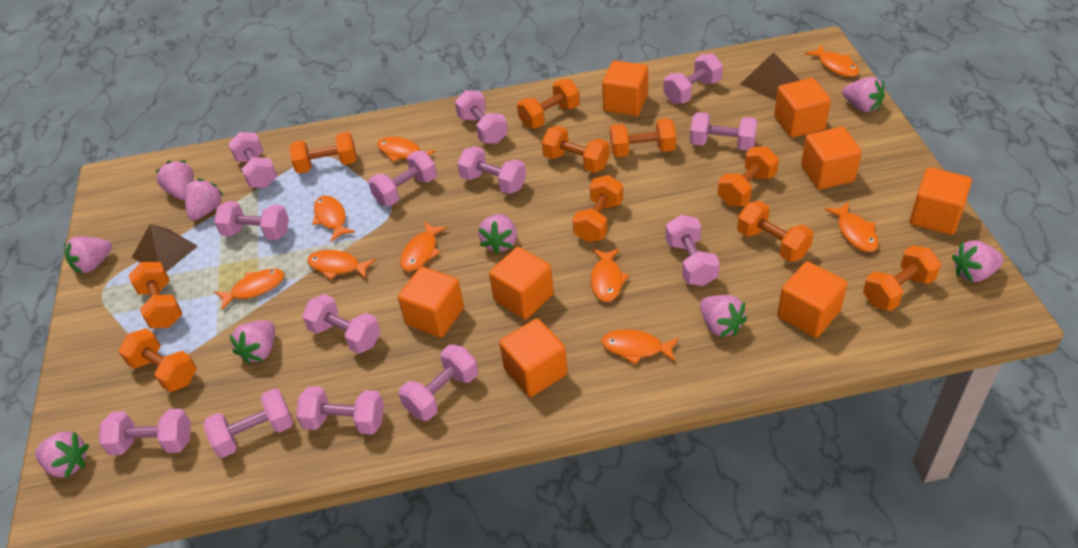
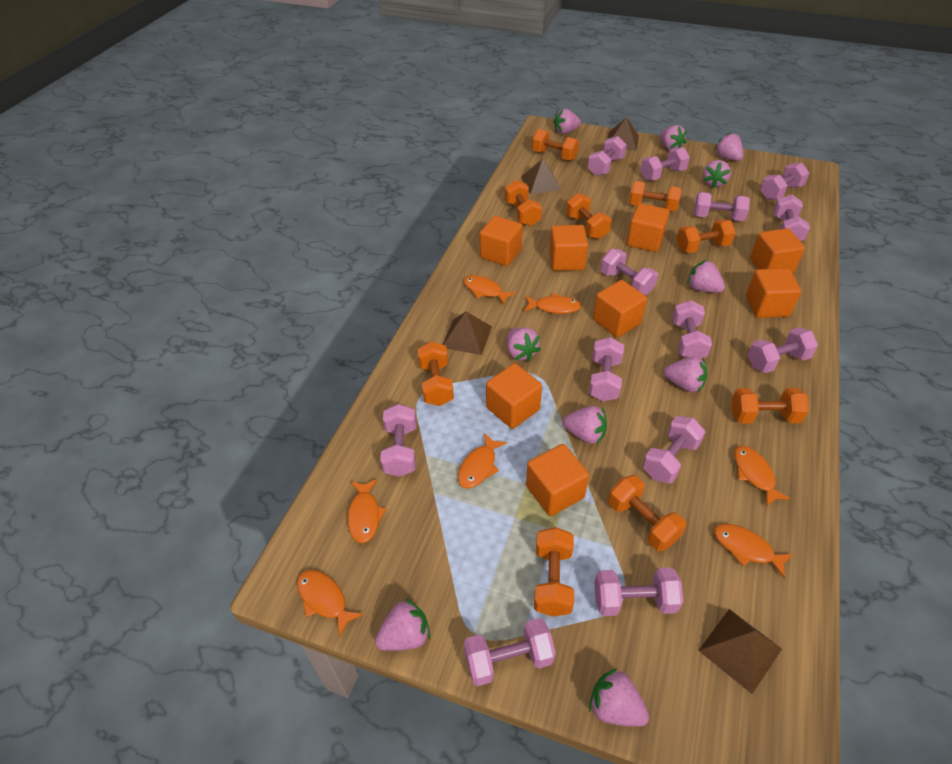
brown pyramid: [132,224,198,272] [741,52,800,100] = 2 -> [443,311,492,355] [521,159,562,195] [608,117,639,151] [698,609,782,694] = 4
orange dumbbell: [118,328,197,392] [129,262,182,328] [289,132,357,174] [517,79,580,128] [542,126,610,173] [572,175,623,242] [610,118,676,157] [718,146,779,206] [737,201,813,262] [863,245,941,311] = 10 -> [417,342,454,406] [505,180,542,226] [532,129,579,161] [534,527,574,617] [566,193,612,239] [608,475,686,551] [629,181,682,211] [677,219,736,253] [731,388,809,424] = 9
orange fish: [215,269,284,310] [307,250,376,280] [312,195,355,242] [377,137,436,162] [400,221,447,271] [591,249,629,302] [601,329,679,365] [805,44,859,77] [825,202,879,252] = 9 -> [297,570,364,638] [347,479,387,543] [458,433,507,489] [464,275,516,305] [524,293,581,314] [714,524,794,579] [734,446,791,507] = 7
pink strawberry: [35,431,89,478] [64,236,112,273] [155,161,194,200] [184,178,223,220] [229,321,275,364] [478,214,517,254] [700,295,747,337] [842,77,885,112] [952,240,1004,282] = 9 -> [375,598,430,651] [507,328,541,362] [553,109,581,134] [563,406,607,444] [589,668,649,727] [660,125,687,150] [664,357,708,392] [687,260,725,293] [703,160,731,188] [714,132,743,161] = 10

